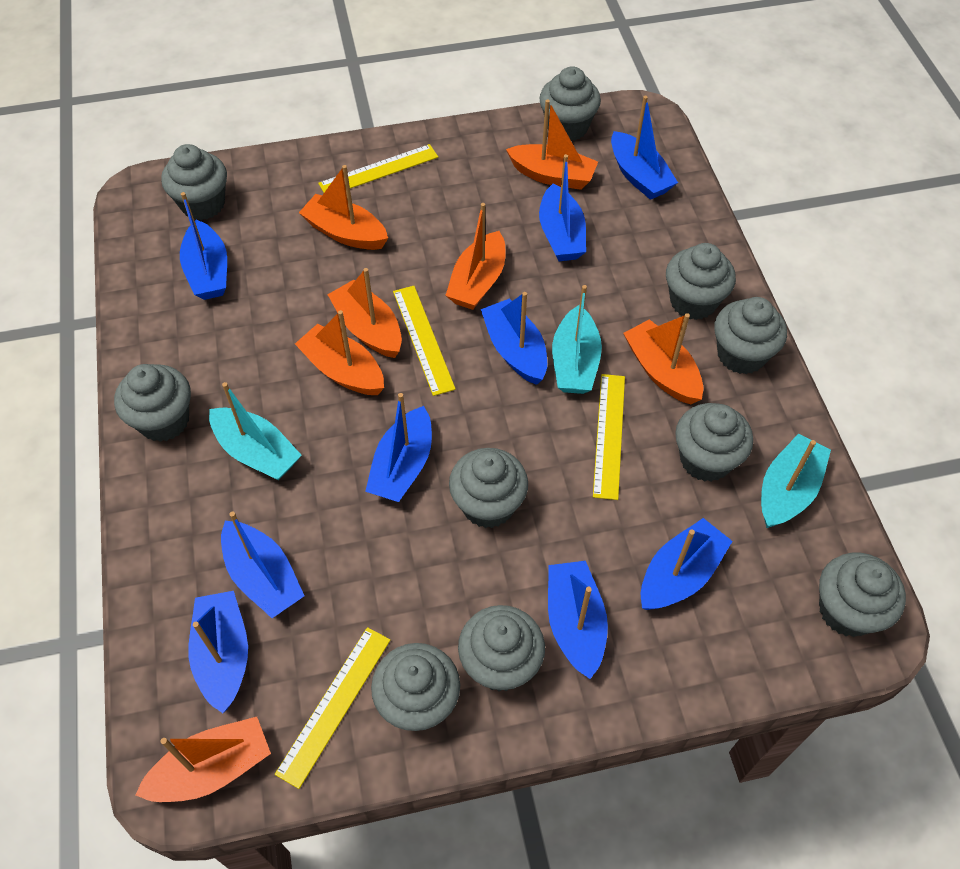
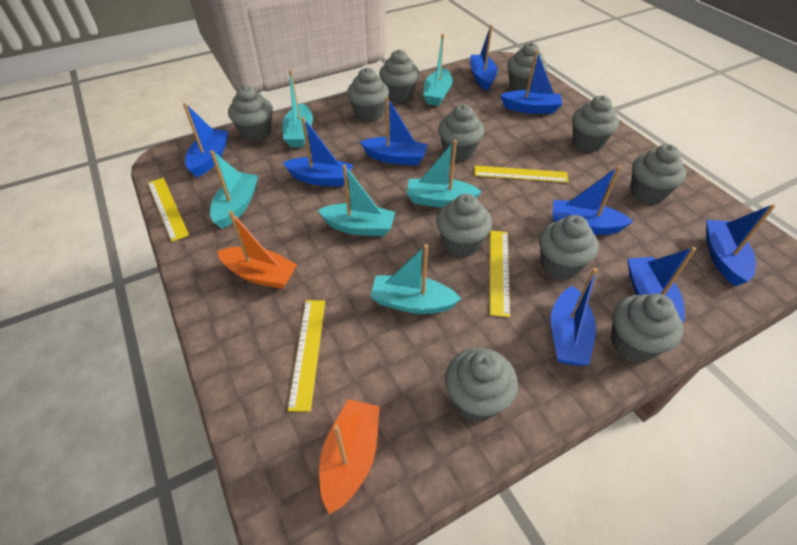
grey cupcake: [114,364,191,442] [161,144,227,220] [371,643,460,731] [449,448,528,528] [458,605,545,692] [539,66,601,141] [666,243,736,320] [675,403,753,482] [714,297,787,374] [819,553,906,637] = 10 -> [228,86,273,142] [347,68,389,122] [379,49,419,102] [436,194,492,257] [438,104,484,162] [445,348,518,421] [507,42,547,91] [539,215,599,280] [572,96,619,152] [611,293,683,362] [630,144,686,204] = 11
orange boat: [135,717,271,802] [295,310,384,395] [299,165,388,250] [327,268,402,358] [445,203,505,310] [506,99,598,190] [623,313,703,404] = 7 -> [217,211,297,289] [319,399,380,514] = 2
turquoise boat: [209,382,302,480] [552,285,602,394] [761,434,831,528] = 3 -> [210,150,258,229] [282,70,313,147] [318,164,395,236] [370,244,461,314] [407,140,482,208] [423,34,453,106] = 6

